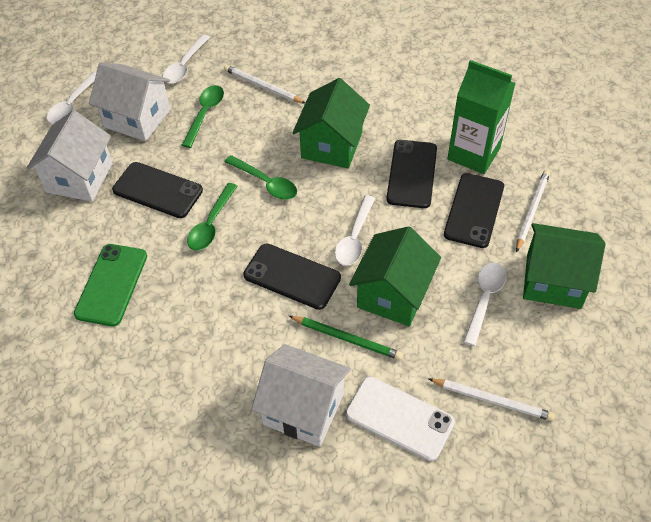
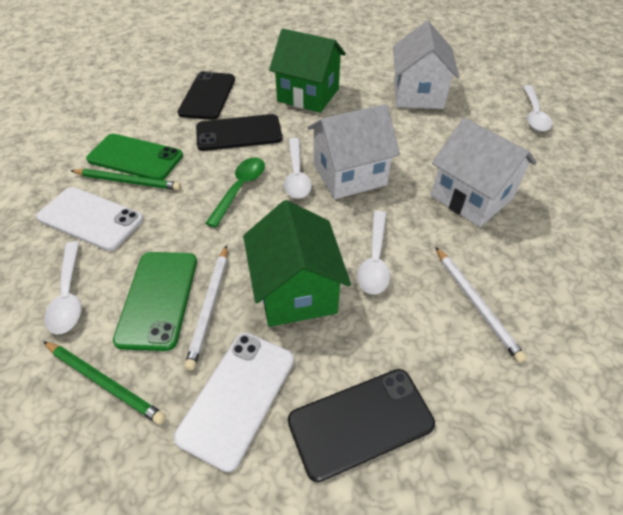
black phone: [112,162,203,218] [243,243,341,310] [386,140,437,208] [444,173,504,248] = 4 -> [178,71,235,120] [196,114,282,151] [288,369,435,482] = 3
green carton: [448,60,515,174] = 1 -> none = 0
green house: [292,78,370,168] [349,226,441,326] [523,223,606,309] = 3 -> [243,200,351,327] [269,29,346,113] = 2
green pencil: [289,316,403,360] = 1 -> [43,341,166,425] [70,169,181,190] = 2
green phone: [74,244,147,326] = 1 -> [86,134,183,180] [113,252,197,351] = 2
green spoon: [182,85,224,148] [187,183,238,250] [225,155,297,200] = 3 -> [205,157,265,228] = 1
white pencil: [224,65,305,104] [429,378,555,421] [516,170,550,252] = 3 -> [184,245,227,370] [435,247,527,363] = 2
white phone: [345,376,455,461] = 1 -> [36,187,144,251] [173,332,294,472] = 2

